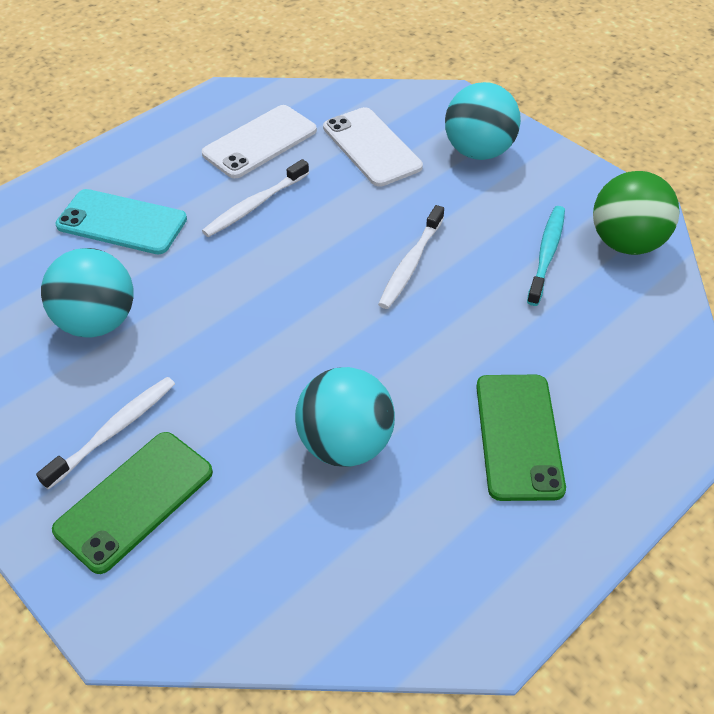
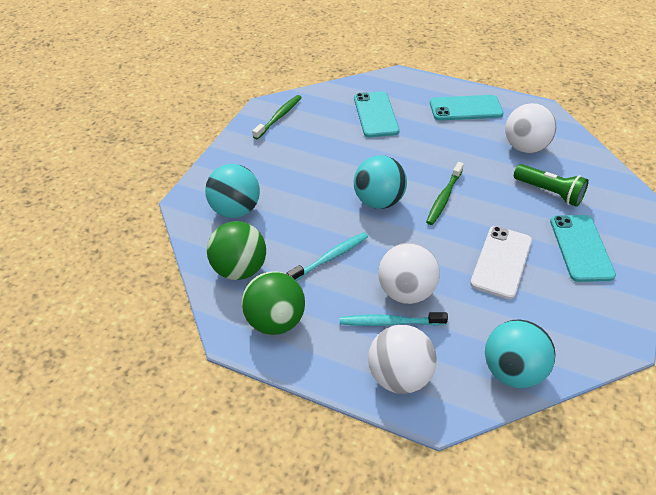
green ball: [593,171,680,255] = 1 -> [207,221,266,280] [242,271,305,335] = 2
green flashlight: none = 0 -> [514,164,589,207] = 1
green phone: [52,432,213,574] [476,375,566,501] = 2 -> none = 0
green toothbrush: none = 0 -> [252,95,302,139] [426,162,464,225] = 2
turquoise phone: [55,189,187,254] = 1 -> [354,91,400,138] [430,95,503,121] [550,215,616,282] = 3
turquoise toothbrush: [527,206,565,306] = 1 -> [286,232,368,281] [340,312,448,326] = 2
white ball: none = 0 -> [368,325,437,394] [378,243,440,304] [505,103,556,153] = 3
white phone: [202,105,317,178] [323,107,423,187] = 2 -> [470,226,532,299] = 1
white toothbrush: [36,377,175,490] [202,159,309,237] [378,205,444,309] = 3 -> none = 0

